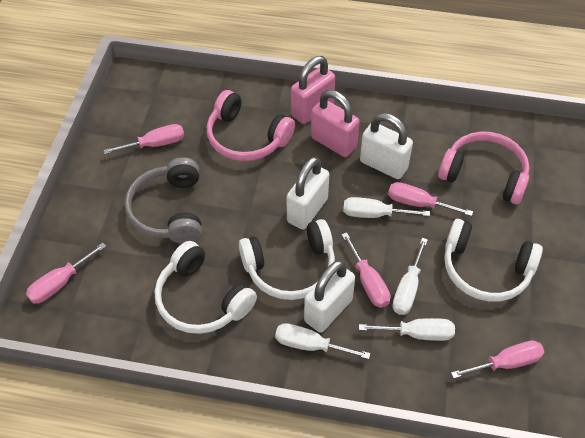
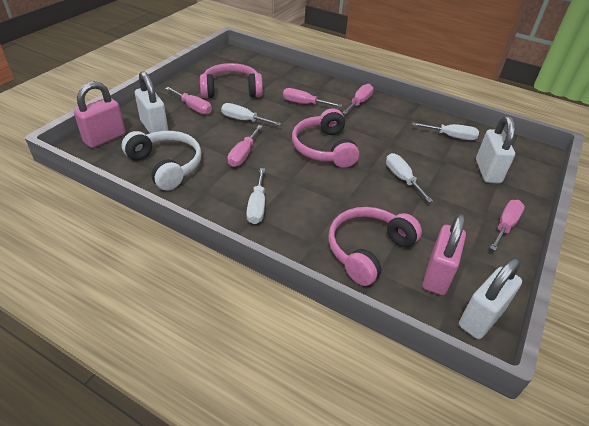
grey headphones: [125,157,202,244] = 1 -> none = 0
pink headphones: [207,90,295,161] [438,132,530,204] = 2 -> [200,63,263,98] [292,108,359,168] [328,207,422,286] = 3
white headphones: [155,241,257,334] [239,219,335,300] [444,219,543,302] = 3 -> [122,131,201,191] = 1

